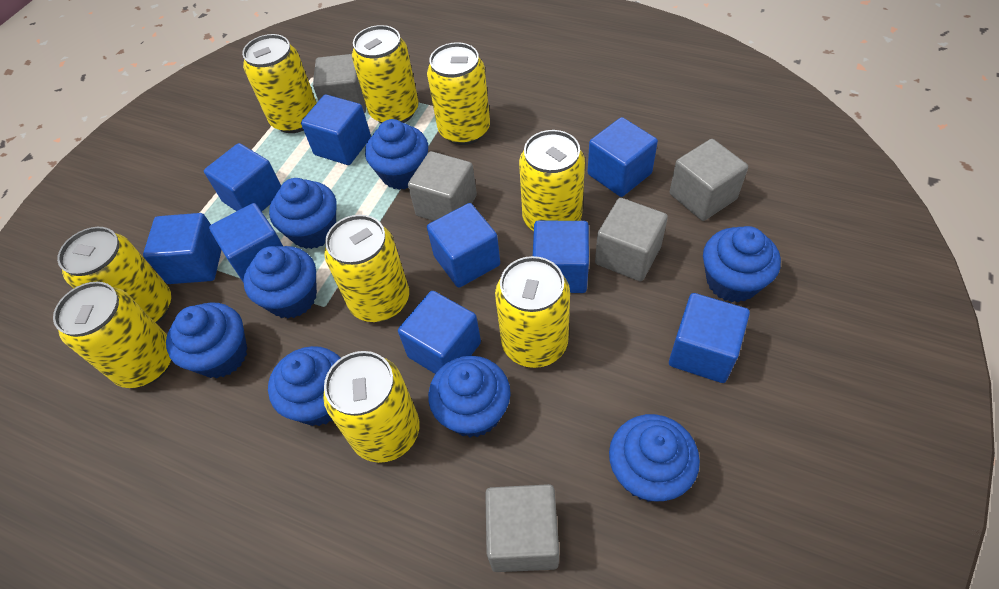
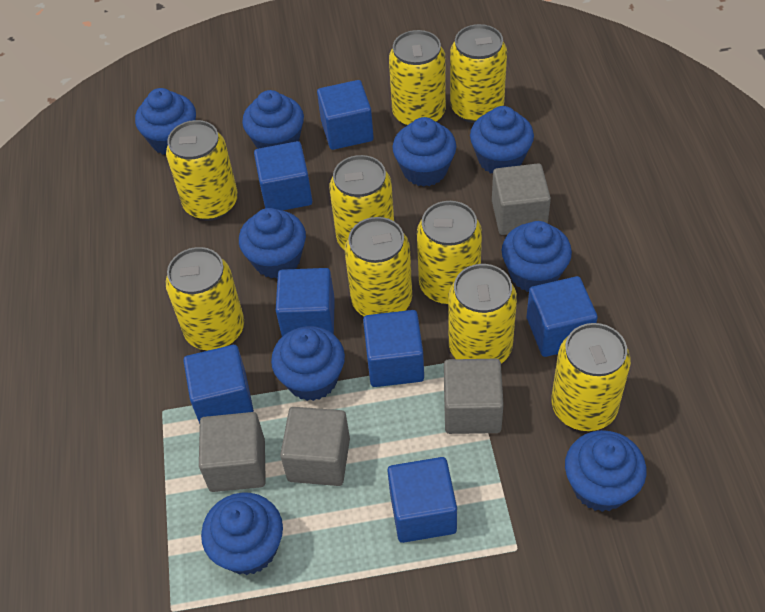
blue cube: [143,213,221,284] [204,143,281,211] [209,203,283,283] [301,94,371,165] [398,291,481,374] [427,203,500,288] [533,220,589,293] [588,117,658,197] [669,293,750,383] = 9 -> [183,345,254,424] [254,141,312,211] [276,268,335,337] [317,80,374,150] [363,310,424,387] [387,457,457,543] [527,276,598,357] = 7
blue cupcake: [166,302,247,378] [243,246,317,319] [268,346,340,426] [269,178,336,249] [365,119,428,190] [428,356,511,437] [609,414,700,502] [703,226,781,303] = 8 -> [135,88,196,155] [201,493,283,575] [239,208,306,278] [242,90,304,149] [271,326,345,401] [392,117,456,187] [470,106,534,173] [502,221,572,292] [565,430,647,512] = 9
grey cube: [313,54,366,113] [408,151,477,221] [485,484,559,572] [595,198,668,281] [670,139,748,221] = 5 -> [199,412,266,492] [280,407,350,486] [444,359,504,434] [492,163,551,235] = 4

